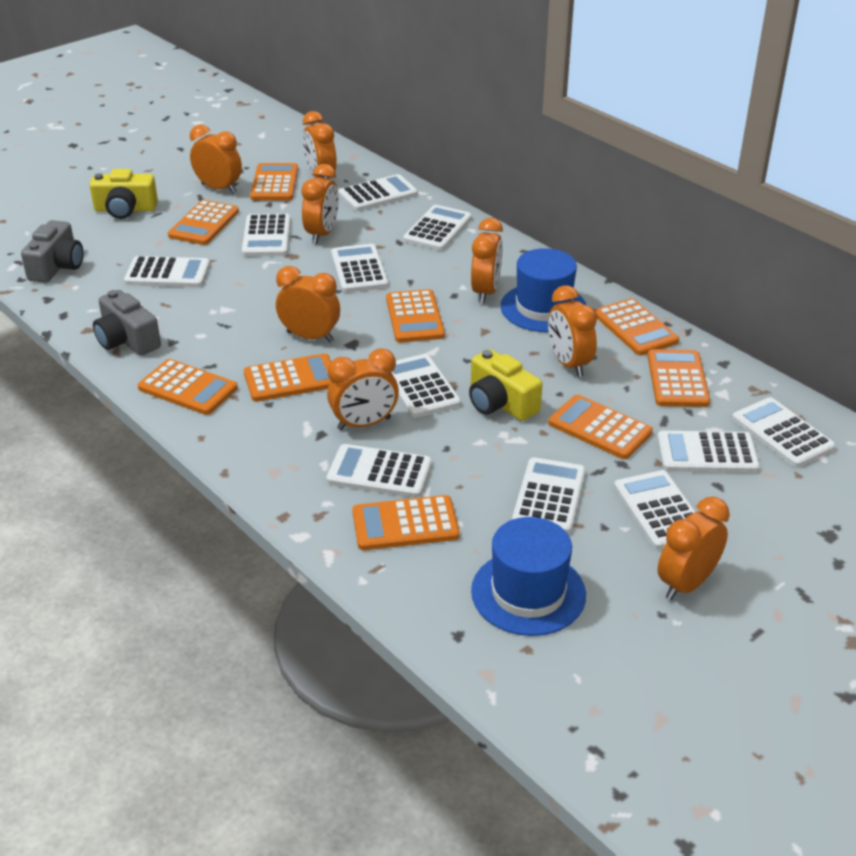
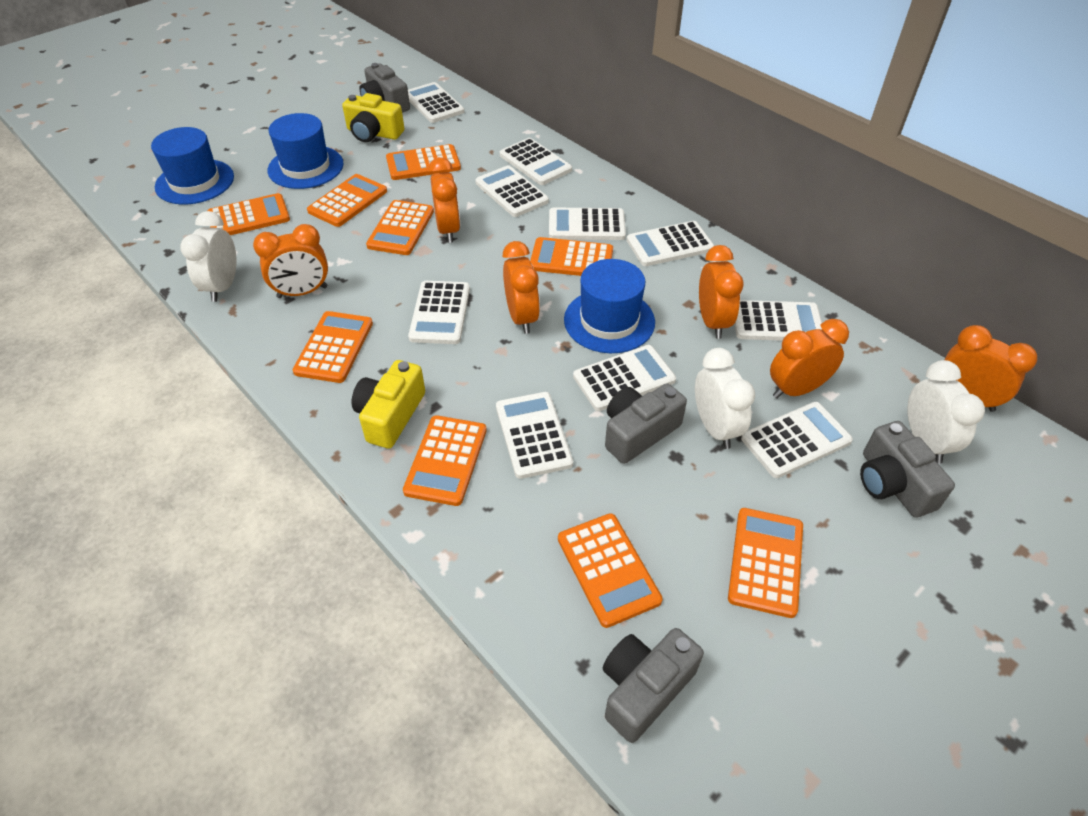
blue hat: [471,517,586,636] [500,248,586,332] = 2 -> [151,127,234,204] [268,113,344,189] [564,259,655,353] = 3
grey camera: [21,220,83,283] [93,290,161,356] = 2 -> [359,63,410,113] [603,628,704,743] [605,383,687,464] [860,421,955,518] = 4
orange clock: [190,124,242,193] [276,266,340,342] [301,164,339,244] [303,111,337,179] [327,348,399,430] [471,218,503,303] [548,285,597,377] [658,497,730,600] = 8 -> [253,224,328,298] [428,157,460,243] [503,241,540,334] [699,245,744,339] [770,319,849,398] [944,325,1037,412] = 6
white calculator: [124,256,210,287] [242,213,291,256] [326,444,432,498] [331,244,388,293] [339,174,418,211] [391,354,461,418] [403,205,472,251] [512,457,586,534] [614,470,696,550] [657,431,760,473] [732,397,836,468] = 11 -> [408,82,464,123] [408,281,470,344] [475,165,549,217] [496,392,573,479] [500,138,572,185] [549,208,626,240] [573,345,676,411] [626,221,714,266] [735,300,823,341] [741,402,853,478] = 10
white clock: none = 0 -> [180,211,236,302] [695,348,755,449] [907,360,985,464] = 3

